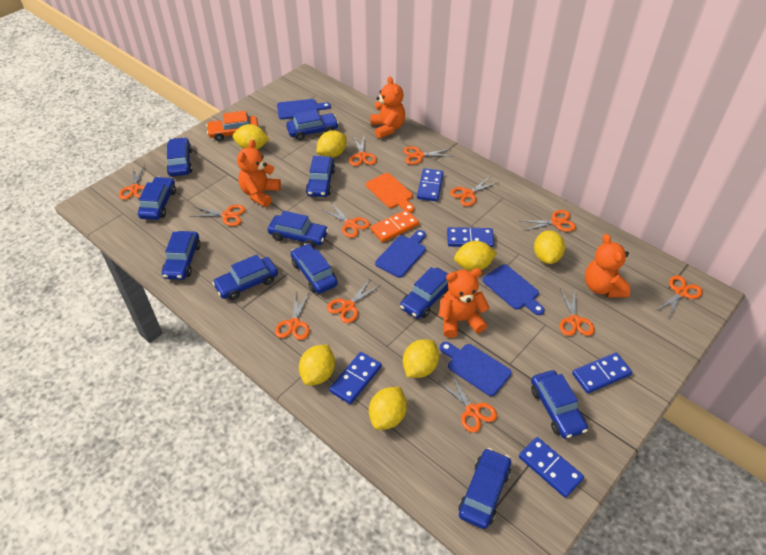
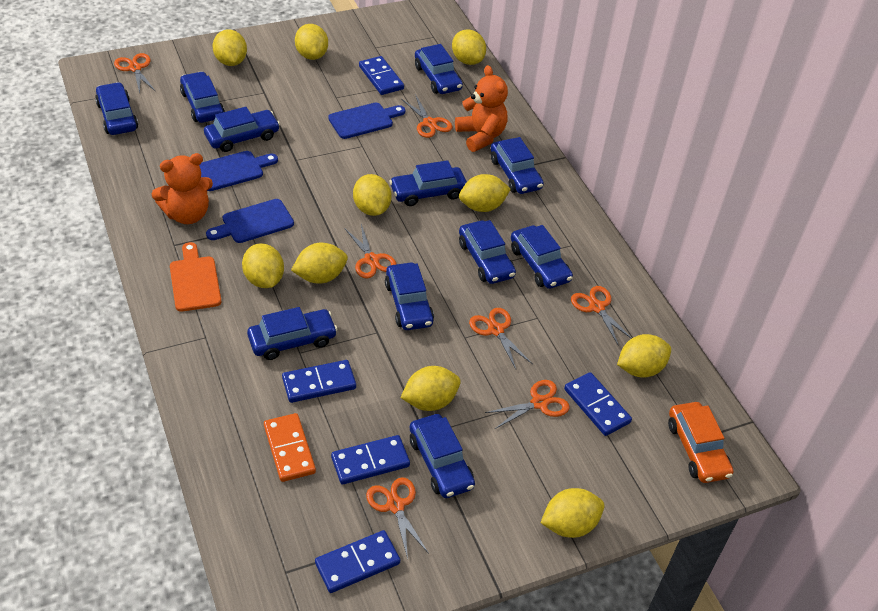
blue cutting board: [277,99,331,120] [375,230,426,278] [440,342,512,396] [483,264,545,315] = 4 -> [199,151,278,191] [206,199,294,243] [328,103,405,139] = 3
orange scissors: [119,165,145,200] [190,205,246,226] [275,291,310,340] [321,202,370,238] [327,279,381,323] [349,134,377,166] [403,146,451,165] [438,373,497,433] [450,177,499,206] [521,210,576,232] [560,287,595,336] [656,275,703,318] = 12 -> [114,53,155,93] [344,224,396,279] [366,477,429,560] [401,94,453,138] [469,308,533,369] [485,380,570,429] [571,286,632,346] = 7
orange teddy bear: [237,140,281,207] [370,76,405,139] [439,268,490,338] [585,234,630,298] = 4 -> [152,153,213,224] [455,65,508,152] = 2
yellow lemon: [233,124,269,149] [299,345,335,386] [316,130,347,158] [369,387,407,430] [403,339,439,378] [454,241,497,271] [534,230,565,264] = 7 -> [213,30,247,66] [242,243,284,288] [291,243,348,284] [295,24,328,60] [353,174,392,216] [401,366,461,411] [452,29,486,65] [459,174,511,212] [541,488,604,538] [617,334,671,378] = 10

